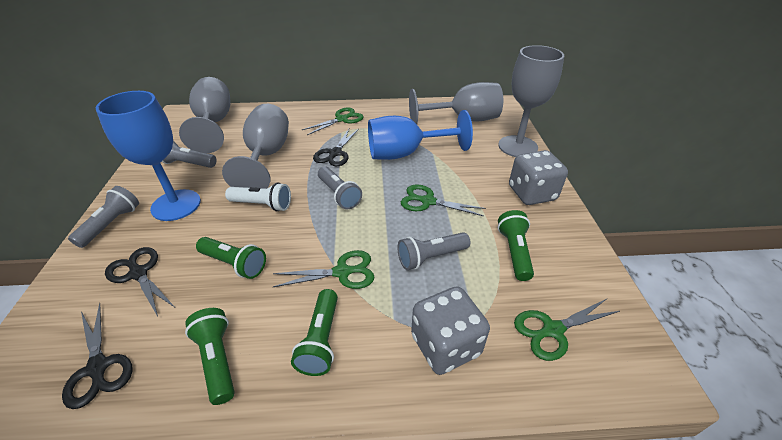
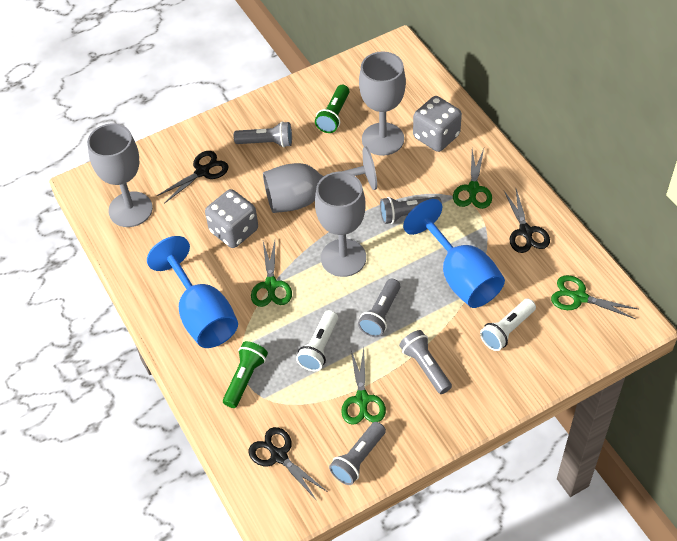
green flashlight: [185,308,235,405] [196,237,266,279] [291,289,338,376] [498,210,534,281] = 4 -> [223,341,268,408] [315,85,349,133] = 2
grey flashlight: [68,186,139,248] [161,141,216,168] [318,166,362,210] [397,232,471,270] = 4 -> [234,121,292,148] [329,422,386,485] [358,279,400,337] [380,196,442,224] [399,330,452,394] = 5
white flashlight: [225,182,291,211] = 1 -> [296,310,338,371] [480,299,536,351] = 2

